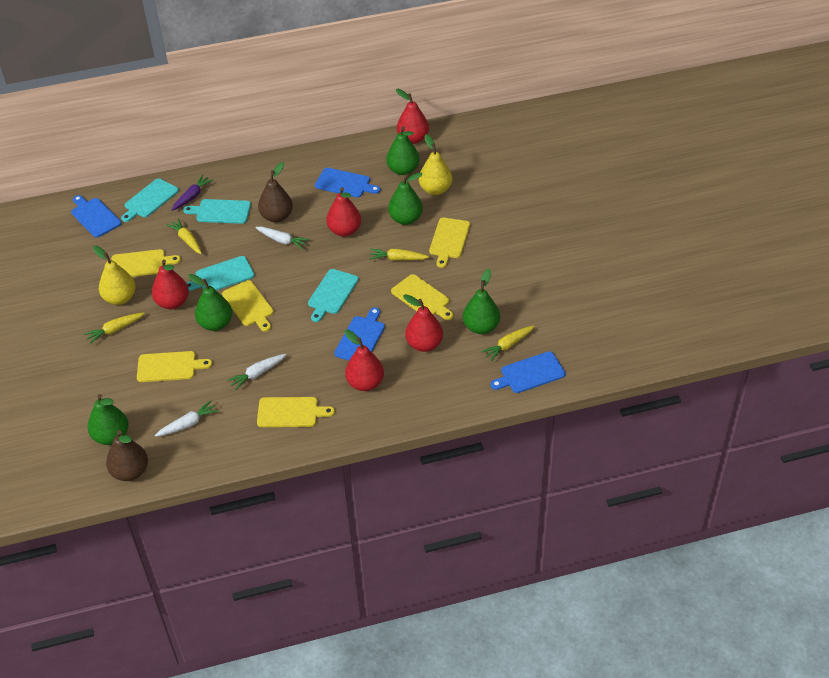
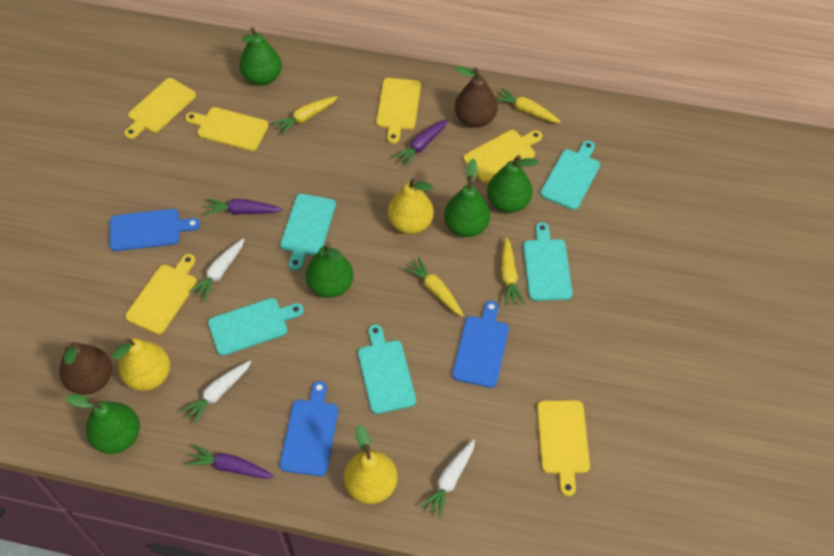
blue cutting board: [71,195,122,238] [315,168,381,197] [334,307,385,360] [490,351,566,393] = 4 -> [110,209,200,251] [280,381,339,476] [452,301,509,388] = 3
purple carrot: [172,175,213,211] = 1 -> [186,445,274,478] [204,199,282,215] [393,119,448,168] = 3
red pear: [152,260,189,309] [326,187,361,237] [345,330,384,391] [396,89,429,144] [403,294,443,352] = 5 -> none = 0
turquoise cutting board: [121,178,179,222] [183,199,251,224] [186,256,255,291] [308,269,359,322] = 4 -> [208,298,304,356] [280,194,336,271] [358,324,416,414] [523,222,572,301] [540,141,600,210] = 5
yellow pear: [93,246,136,305] [419,134,452,195] = 2 -> [111,338,170,391] [344,424,398,504] [388,177,434,234] = 3

